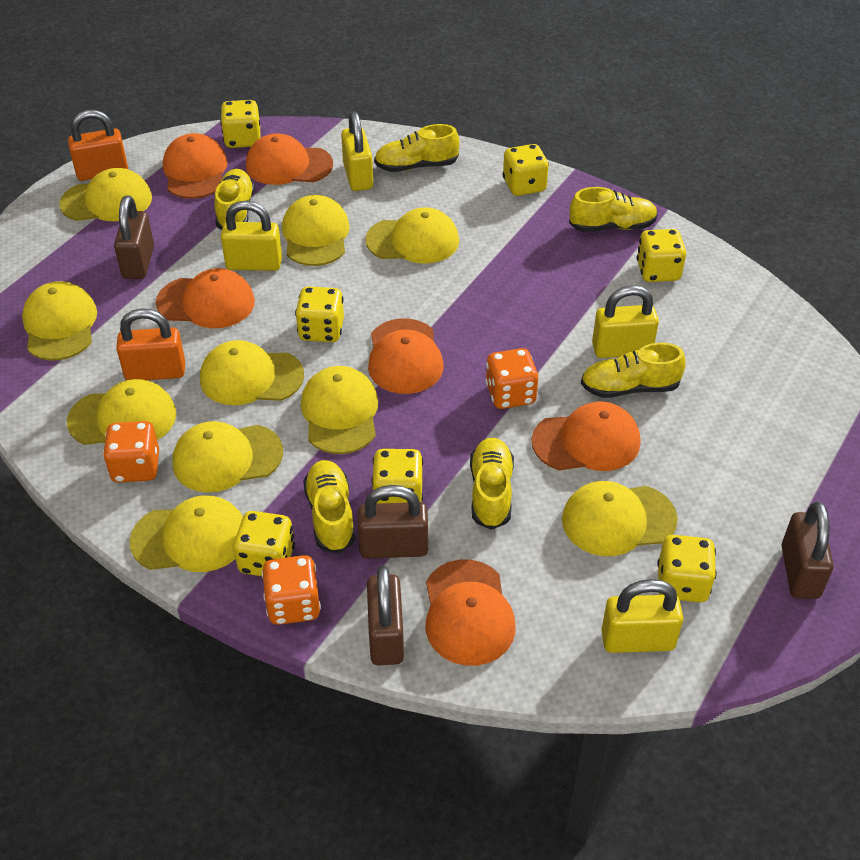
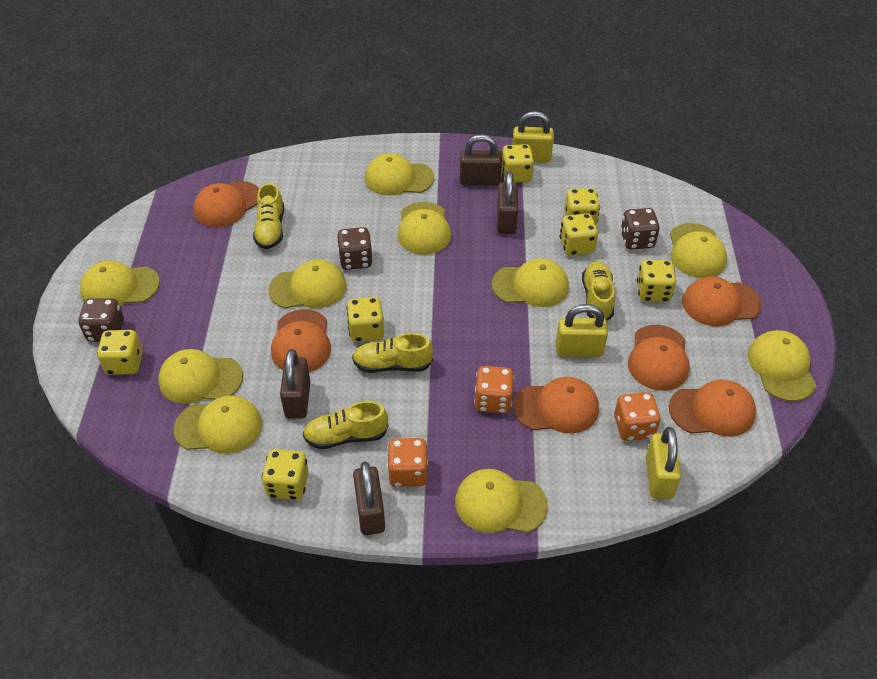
brown dice: none = 0 -> [78,298,124,342] [337,227,373,270] [620,208,660,249] = 3
orange padlock: [68,110,128,181] [116,308,185,380] = 2 -> none = 0
yellow padlock: [221,201,282,271] [341,111,373,191] [592,285,659,358] [601,579,683,653] = 4 -> [512,111,554,163] [556,304,608,357] [646,427,681,499] = 3
yellow shoe: [214,169,255,230] [303,460,356,554] [374,124,459,172] [470,437,514,530] [569,187,658,232] [581,343,685,398] = 6 -> [253,183,284,249] [303,401,388,449] [352,333,433,373] [582,261,615,321] = 4

